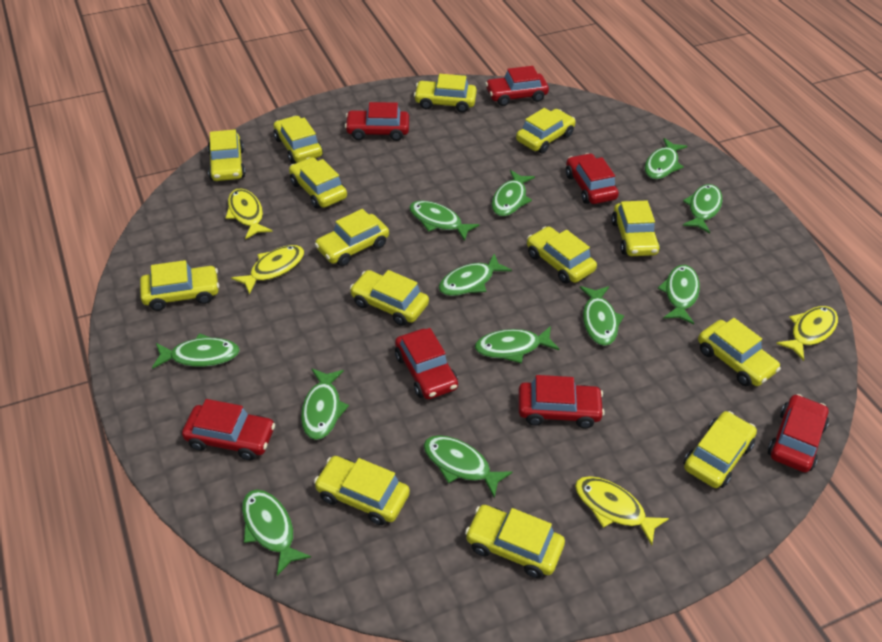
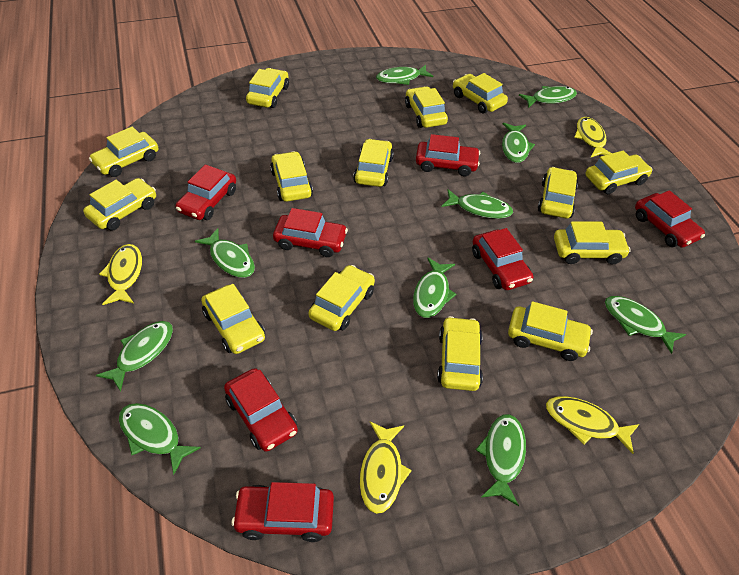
green fish: [152,333,240,369] [242,489,311,576] [301,368,349,440] [409,201,480,241] [424,435,513,498] [439,254,512,296] [475,326,559,363] [492,170,535,216] [580,286,624,346] [645,138,687,179] [658,265,700,324] [683,184,723,233] = 12 -> [96,321,173,392] [119,403,201,475] [195,228,255,278] [376,65,433,85] [413,258,456,318] [441,189,513,219] [476,414,526,506] [502,123,535,163] [519,86,577,108] [605,296,686,354] = 10

